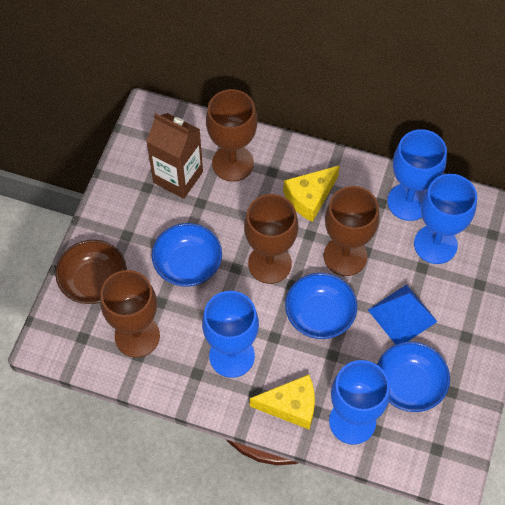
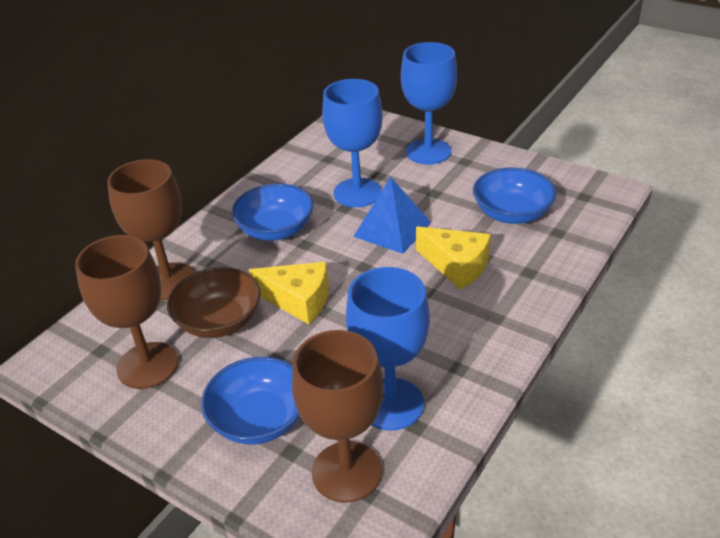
blue goblet: [202,291,259,378] [329,360,390,445] [387,129,447,221] [414,174,477,264] = 4 -> [322,79,383,207] [346,267,430,430] [401,42,457,164] = 3
brown carton: [146,113,203,199] = 1 -> none = 0
brown goblet: [100,270,160,358] [206,89,257,182] [244,194,298,284] [324,186,379,276] = 4 -> [75,235,178,389] [107,159,195,300] [292,330,384,503] = 3

